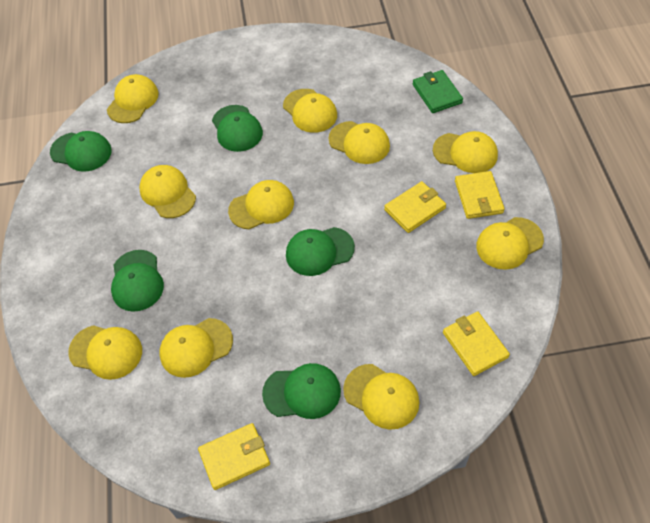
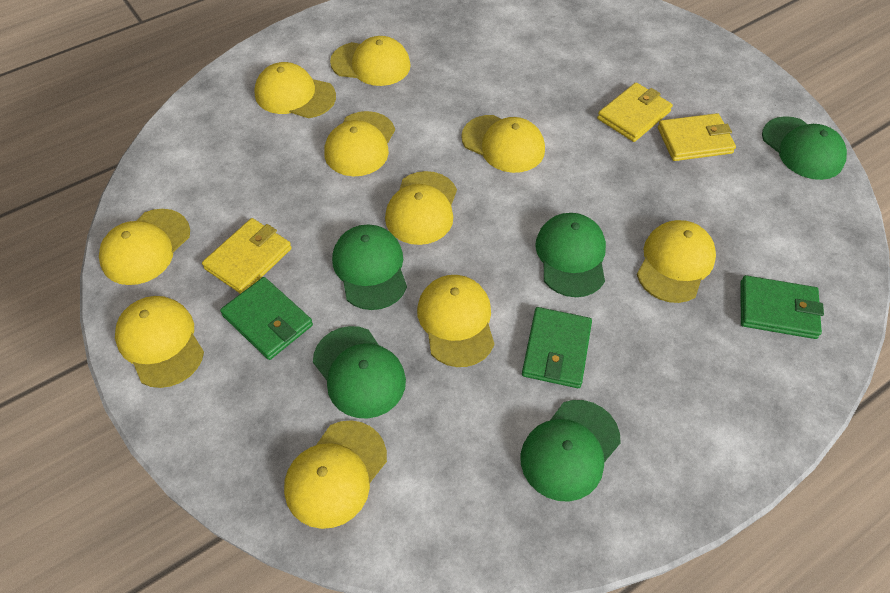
green wallet: [413,70,463,113] = 1 -> [220,277,313,360] [522,307,592,388] [740,275,824,339] = 3
yellow wallet: [198,423,270,490] [384,181,446,233] [443,311,510,376] [455,171,505,219] = 4 -> [202,218,292,294] [597,82,673,142] [658,113,736,161] = 3

